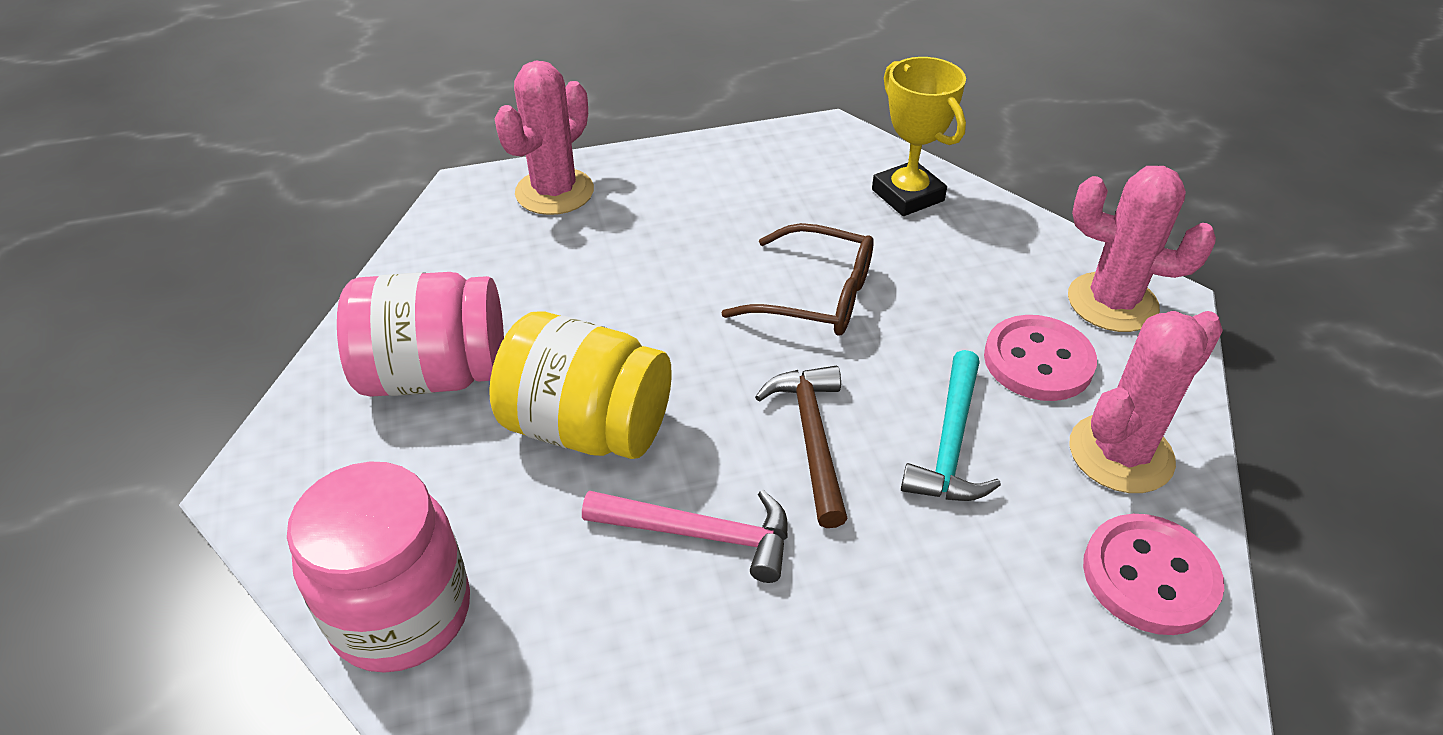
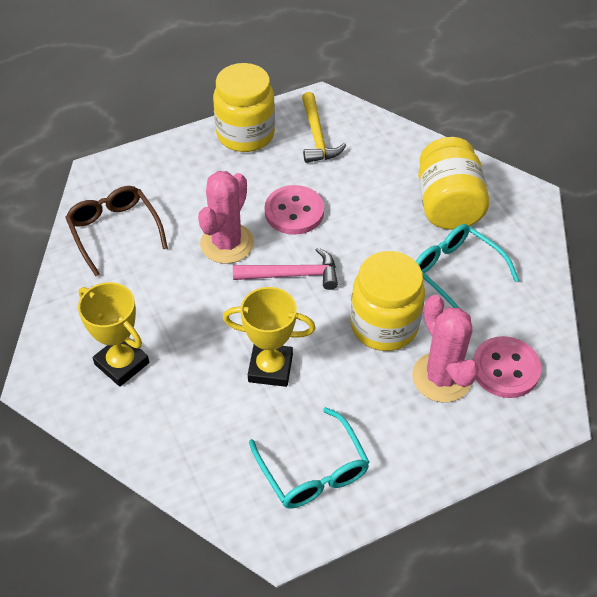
brown hammer: [755,366,848,528] = 1 -> none = 0
pink cactus: [495,61,594,215] [1068,166,1216,332] [1069,311,1223,493] = 3 -> [198,171,254,264] [412,295,479,402] = 2
pink jar: [287,461,470,673] [337,272,504,397] = 2 -> none = 0
turquoise glasses: none = 0 -> [249,407,370,509] [416,224,520,308] = 2
turquoise hammer: [901,350,1001,501] = 1 -> none = 0
yellow hammer: none = 0 -> [302,92,346,163] = 1
yellow jar: [489,311,672,459] = 1 -> [213,63,275,152] [350,251,425,351] [418,137,489,230] = 3
yellow trophy: [872,57,966,216] = 1 -> [78,282,149,387] [223,287,316,387] = 2

